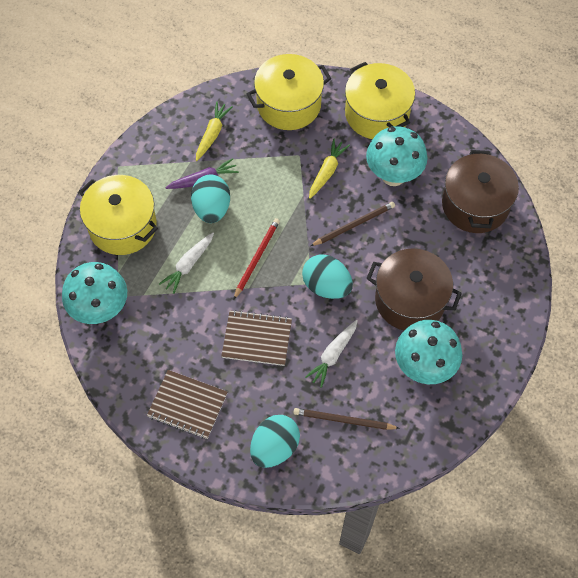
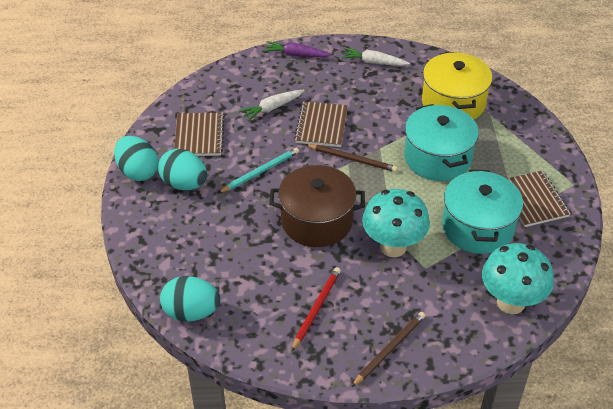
brown notebook: [147,370,227,439] [221,310,292,366] = 2 -> [174,113,225,156] [294,101,348,147] [507,171,571,227] = 3
brown pot: [366,248,462,331] [442,150,519,233] = 2 -> [269,165,365,247] = 1
turquoise mushroom: [62,262,127,324] [366,126,428,186] [395,320,462,384] = 3 -> [362,189,430,257] [482,243,554,314] = 2
turquoise pencil: none = 0 -> [218,148,299,193] = 1
turquoise pot: none = 0 -> [404,104,479,181] [442,169,523,254] = 2
yellow carrot: [196,101,233,161] [309,139,350,199] = 2 -> none = 0
yellow pot: [79,175,158,255] [246,54,331,130] [345,62,415,139] = 3 -> [422,52,493,120] = 1

